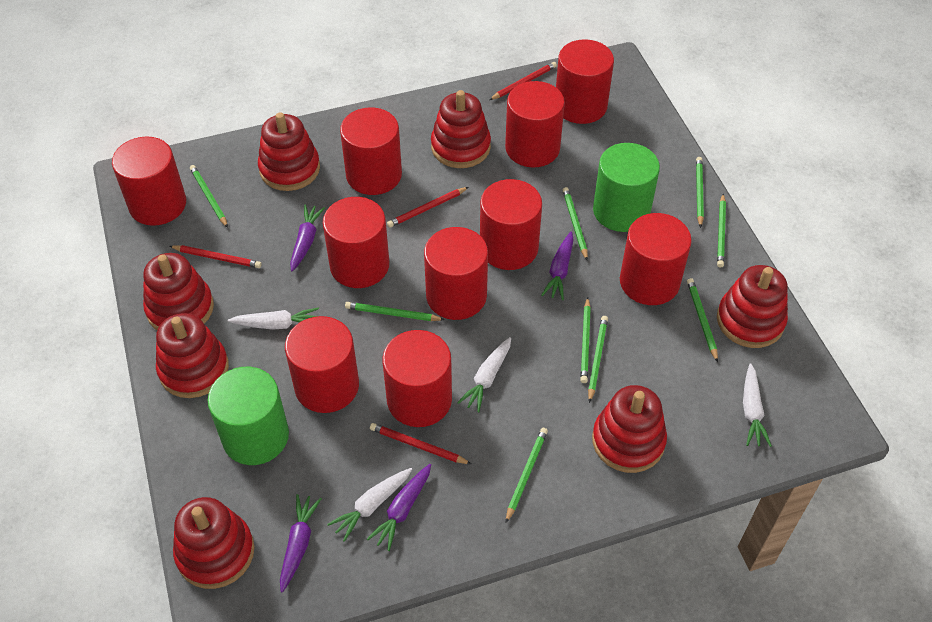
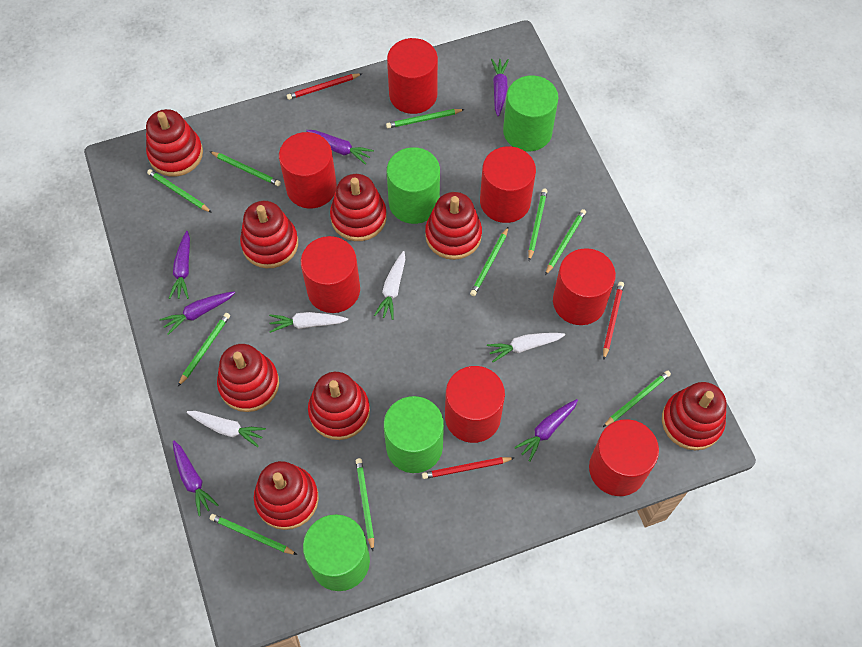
green cylinder: [208,367,289,465] [593,143,660,232] = 2 -> [303,514,370,591] [384,396,444,473] [387,147,440,224] [503,75,558,152] = 4
green pencil: [190,165,228,228] [345,302,445,321] [506,428,548,523] [563,187,588,260] [580,297,591,383] [588,316,608,403] [687,278,718,362] [696,157,704,228] [717,194,726,268] = 9 -> [147,169,212,213] [178,313,230,386] [209,151,281,186] [210,514,297,555] [356,458,374,551] [386,109,465,128] [470,227,508,296] [528,189,547,261] [545,209,586,275] [603,370,671,427] = 10
purple carrot: [280,494,322,592] [290,204,325,272] [367,464,431,551] [541,231,574,300] = 4 -> [159,291,235,335] [169,231,190,299] [173,441,218,516] [306,130,374,165] [491,59,509,117] [514,399,578,462] = 6
red cylinder: [112,137,186,226] [285,316,359,413] [323,197,389,288] [340,107,402,195] [382,330,452,427] [424,227,488,320] [480,179,542,270] [505,81,565,167] [556,39,614,124] [620,213,692,305] = 10 -> [279,132,337,209] [301,236,360,313] [387,38,438,114] [445,366,505,443] [480,146,536,223] [553,248,616,325] [589,419,659,496] = 7
red pencil: [170,245,262,268] [370,423,471,464] [387,187,469,228] [489,62,557,100] = 4 -> [287,73,362,100] [422,457,514,479] [603,282,624,359] = 3
red stacking toy: [143,253,214,330] [156,313,229,398] [173,497,254,589] [258,112,320,191] [431,90,491,168] [592,385,667,473] [717,265,788,348] = 7 -> [146,109,203,177] [217,344,279,412] [240,201,298,268] [254,461,319,530] [308,372,370,440] [330,174,387,241] [425,192,482,260] [662,382,726,450] = 8

